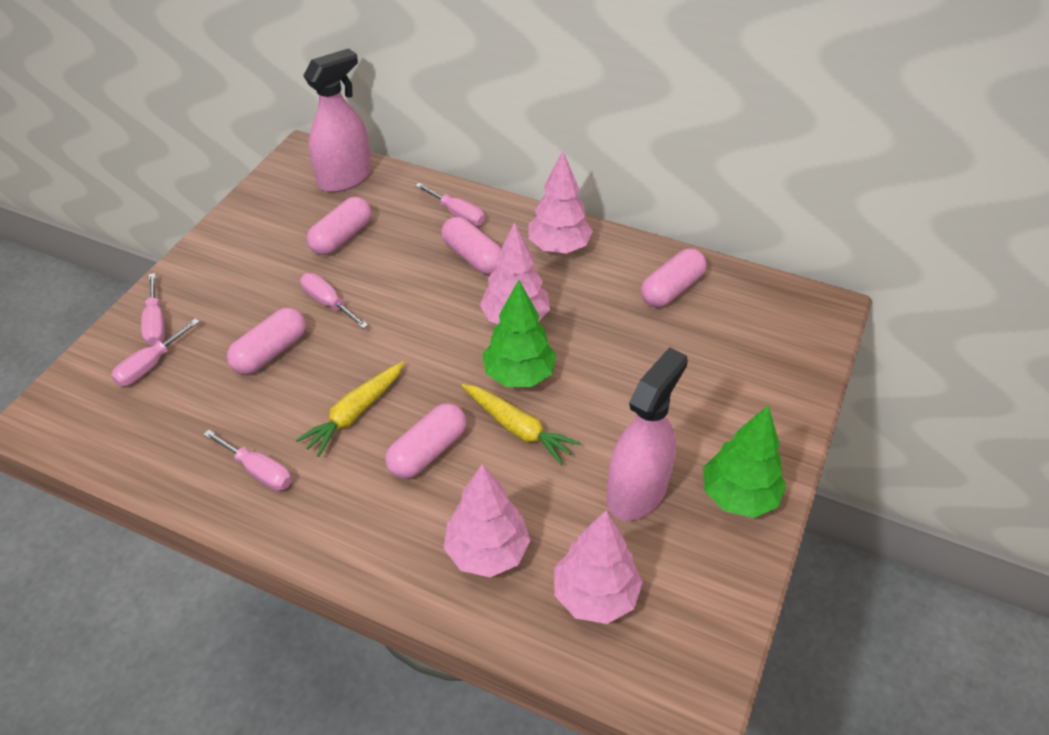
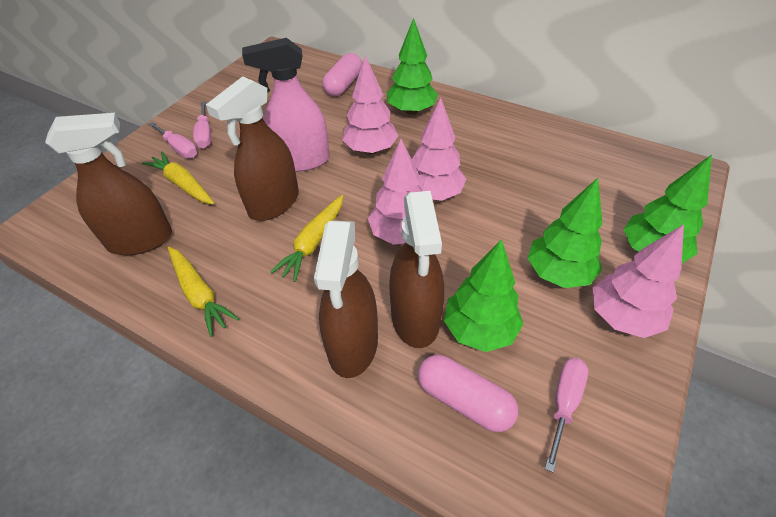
brown spray bottle: none = 0 -> [45,113,172,255] [206,76,299,221] [314,221,378,378] [389,191,444,348] = 4
green tree: [482,280,556,387] [703,405,786,518] = 2 -> [387,18,438,115] [444,239,523,352] [528,178,603,288] [624,155,712,263] = 4
pink capsule: [227,307,306,375] [307,197,371,255] [385,403,466,479] [441,217,502,274] [641,248,707,307] = 5 -> [323,53,362,96] [418,355,518,432] = 2
pink screwdriver: [111,319,200,386] [141,273,165,346] [203,429,292,491] [300,273,368,329] [415,183,485,226] = 5 -> [148,122,197,158] [193,101,211,149] [545,358,588,473] = 3
pink spray bottle: [303,48,371,192] [607,347,688,521] = 2 -> [242,38,329,172] = 1
yellow carrot: [296,361,404,457] [461,384,581,465] = 2 -> [142,151,215,205] [168,247,239,337] [271,195,343,282] = 3

